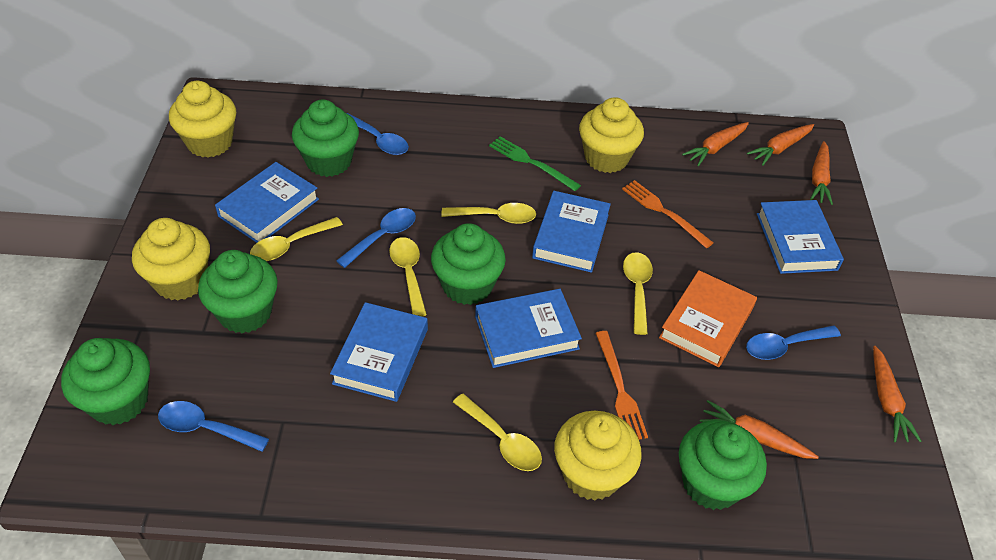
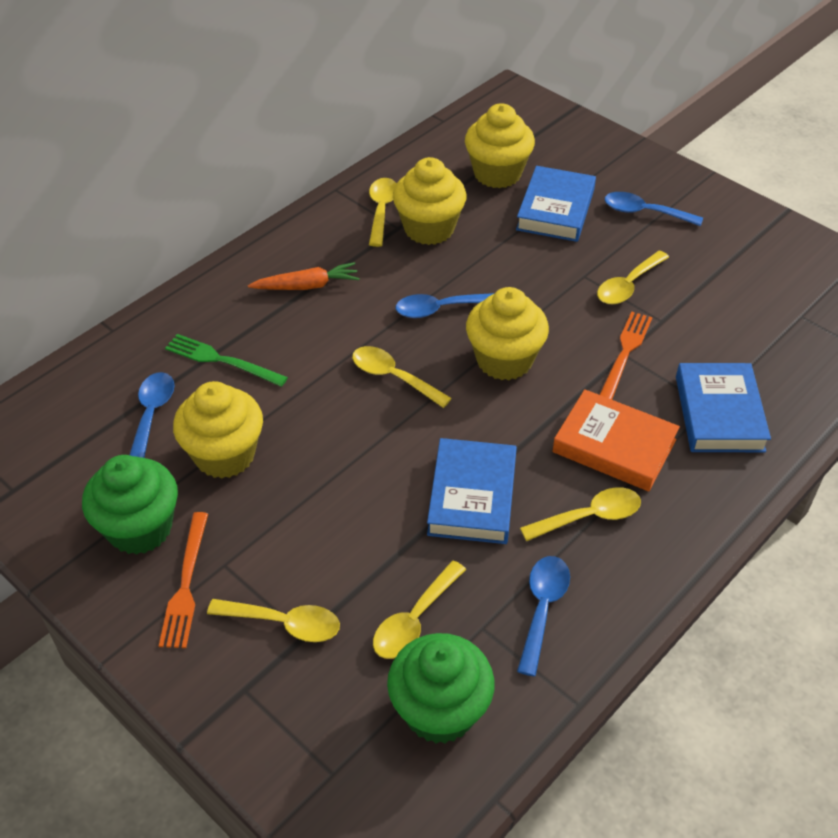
blue book: [215,162,319,243] [330,302,428,402] [475,289,582,368] [532,191,611,273] [757,200,844,274] = 5 -> [427,438,517,544] [516,166,596,242] [676,363,771,452] = 3
green cupcake: [61,338,150,425] [198,250,278,333] [292,100,359,177] [431,223,506,305] [679,420,767,510] = 5 -> [82,455,178,555] [387,633,495,744] = 2
orange carrot: [682,122,749,166] [700,400,819,459] [747,124,814,166] [810,141,833,205] [873,346,921,442] = 5 -> [248,262,359,290] = 1
yellow spoon: [250,217,343,261] [389,237,427,317] [441,203,536,224] [453,393,542,471] [623,252,653,335] = 5 -> [207,599,340,642] [352,346,452,408] [369,178,396,247] [373,560,466,659] [520,487,641,541] [597,250,669,305] = 6

